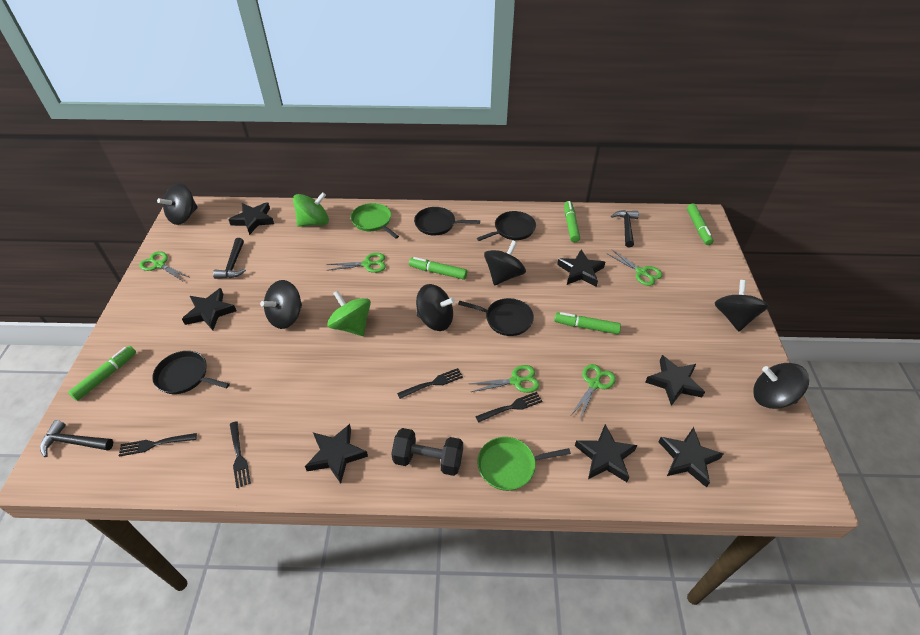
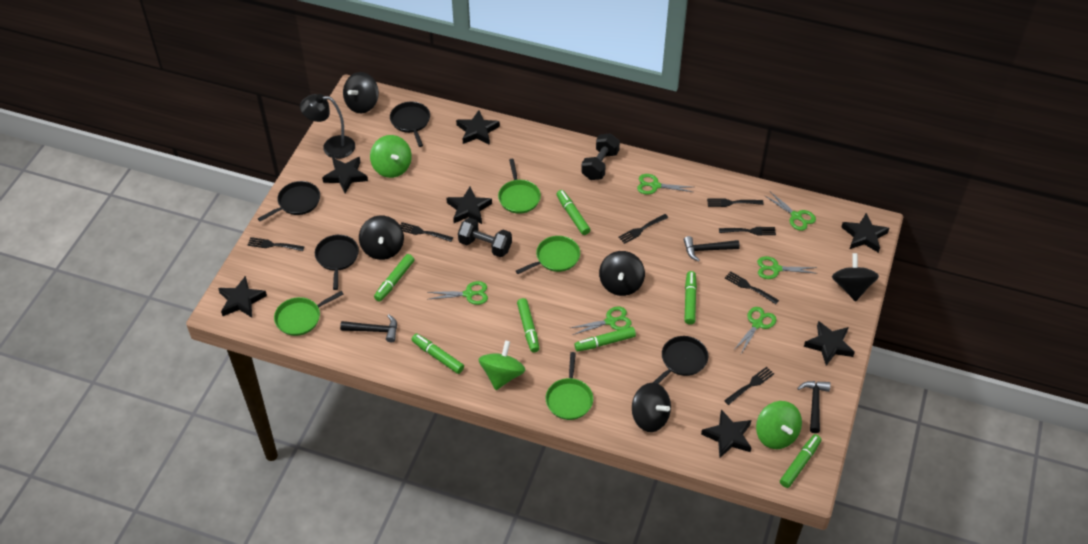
black dumbbell: [391,428,463,476] = 1 -> [458,218,512,257] [581,133,620,180] = 2
black fork: [119,433,197,457] [230,421,251,488] [397,368,463,399] [475,392,543,423] = 4 -> [247,237,305,251] [400,222,453,242] [618,214,668,244] [707,199,764,207] [719,227,776,235] [724,367,774,405] [725,271,779,304] = 7
black lamp: none = 0 -> [300,94,355,159] = 1
black spinning top: [157,183,198,225] [260,280,302,329] [416,284,455,331] [484,241,526,285] [715,280,769,331] [753,363,809,409] = 6 -> [343,72,379,113] [359,216,404,260] [599,251,645,296] [632,383,671,432] [832,253,879,302] = 5
green marker: [68,346,136,401] [409,257,467,280] [554,312,621,334] [564,201,580,242] [687,203,714,245] = 5 -> [374,254,414,302] [412,334,464,374] [517,298,539,352] [556,190,590,235] [574,327,636,352] [684,271,697,325] [780,434,821,488] = 7
green pan: [351,203,399,239] [477,437,571,491] = 2 -> [274,291,344,336] [498,159,541,214] [516,236,580,274] [546,352,593,420] = 4
green scissors: [139,251,189,281] [327,253,386,273] [470,365,540,393] [571,364,616,421] [608,249,663,286] = 5 -> [427,281,488,305] [571,306,631,335] [637,174,693,194] [733,307,776,354] [757,256,818,279] [764,192,816,231] = 6
green spinning top: [293,192,329,227] [327,290,371,336] = 2 -> [370,135,412,178] [479,341,525,390] [756,401,802,449] = 3

